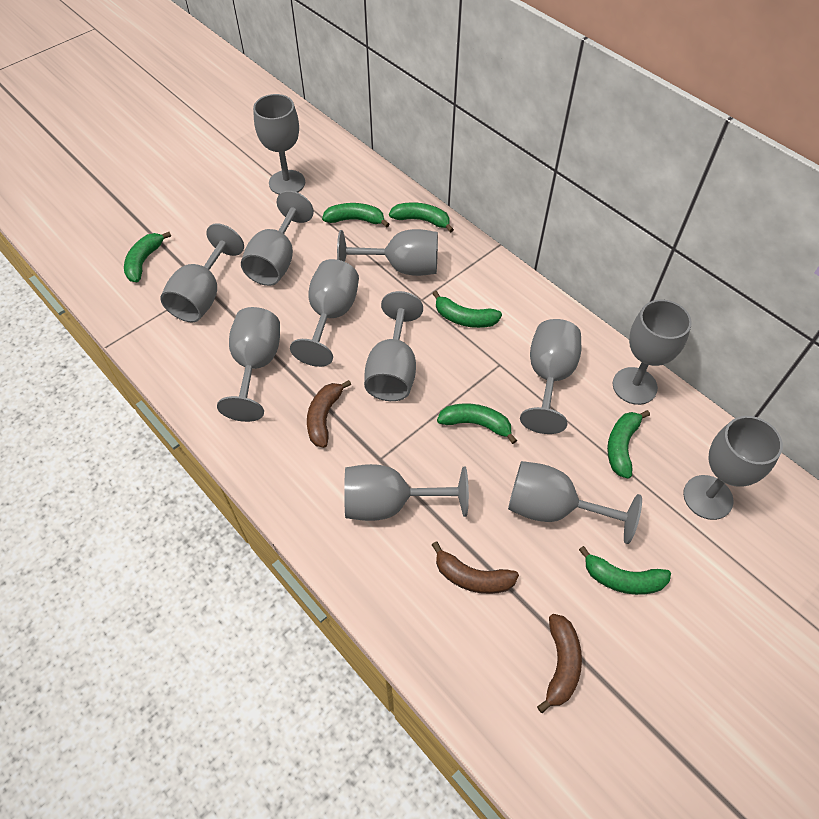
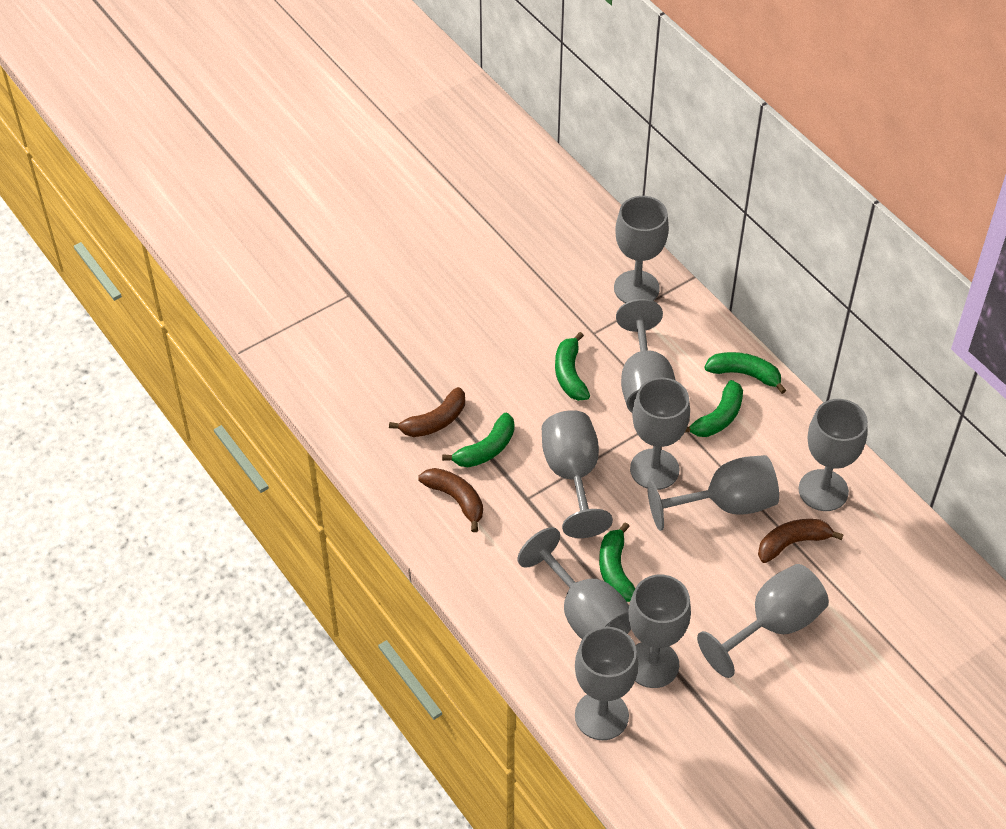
green banana: [124,232,171,282] [322,203,389,228] [389,202,454,233] [432,291,502,328] [437,404,517,444] [579,546,671,595] [607,410,650,479] = 7 -> [442,413,514,467] [555,332,590,401] [599,522,635,602] [685,380,743,437] [704,352,786,394] = 5
grey goblet: [160,223,244,322] [217,307,280,422] [241,191,314,286] [253,94,305,195] [290,259,359,367] [337,229,438,276] [344,464,469,521] [364,291,423,401] [508,461,642,544] [520,319,581,434] [613,299,692,405] [683,416,783,520] = 12 -> [518,527,631,639] [542,410,613,538] [575,627,638,740] [614,196,669,303] [616,299,676,413] [628,575,691,688] [630,377,690,490] [647,455,779,531] [697,564,829,678] [799,399,868,511] = 10

